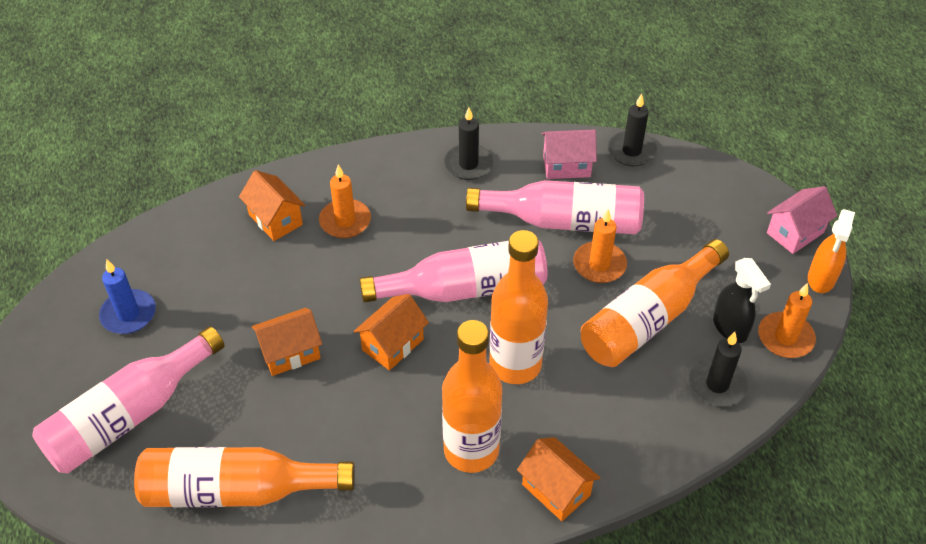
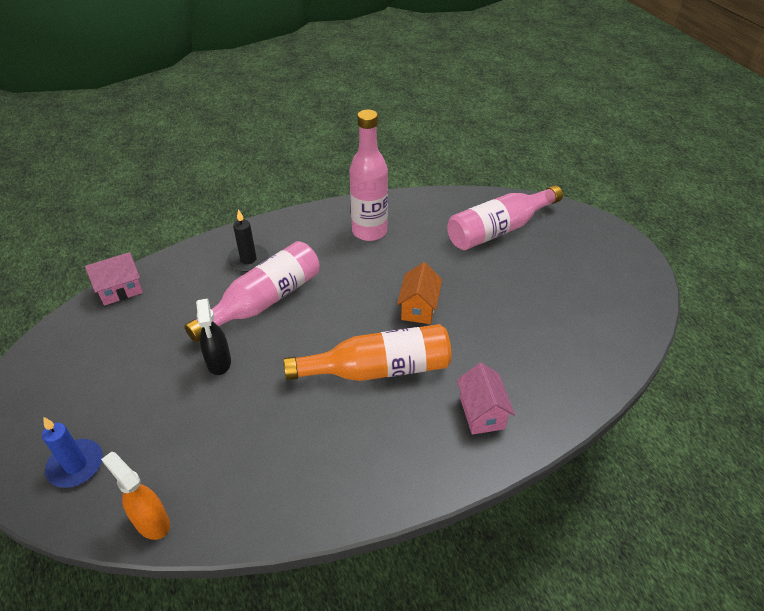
black candle: [444,108,494,180] [608,94,657,166] [689,332,748,407] = 3 -> [227,209,269,272] = 1
orange bottle: [134,447,355,507] [442,320,502,473] [489,230,548,384] [581,239,729,367] = 4 -> [283,324,451,381] = 1
orange candle: [319,165,371,238] [573,209,627,283] [758,283,816,358] = 3 -> none = 0
orange house: [239,170,305,241] [252,308,322,376] [354,294,429,371] [517,437,600,521] = 4 -> [397,262,442,324] = 1

